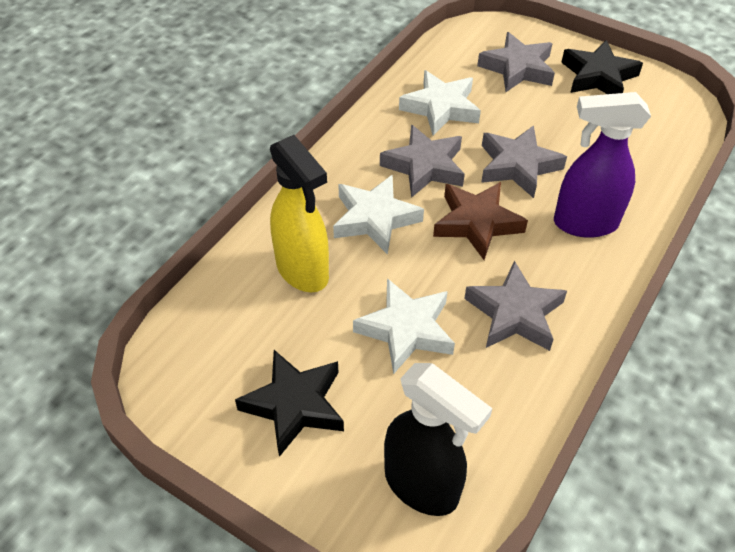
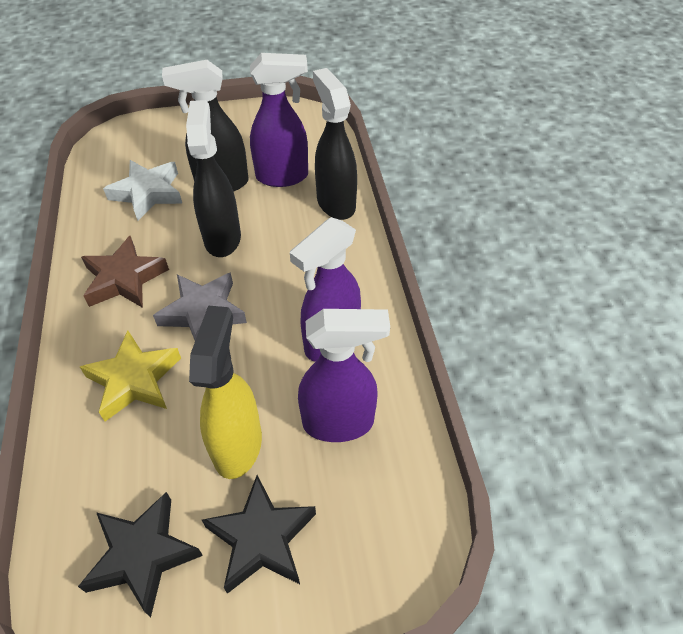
black spray bottle: [384,363,493,516] = 1 -> [162,60,249,192] [186,100,241,257] [313,68,357,220] = 3
grey star: [380,125,465,198] [464,261,567,351] [477,32,555,92] [481,125,567,198] = 4 -> [153,272,247,340] = 1
purple spray bottle: [554,92,651,238] = 1 -> [250,53,308,187] [290,217,361,362] [298,309,390,442] = 3
white star: [333,175,424,255] [353,278,455,374] [399,70,481,135] = 3 -> [103,160,182,221] = 1
yellow star: none = 0 -> [80,330,181,421] = 1

